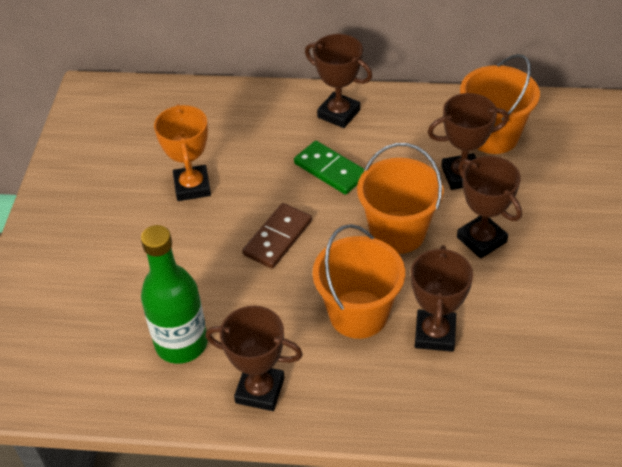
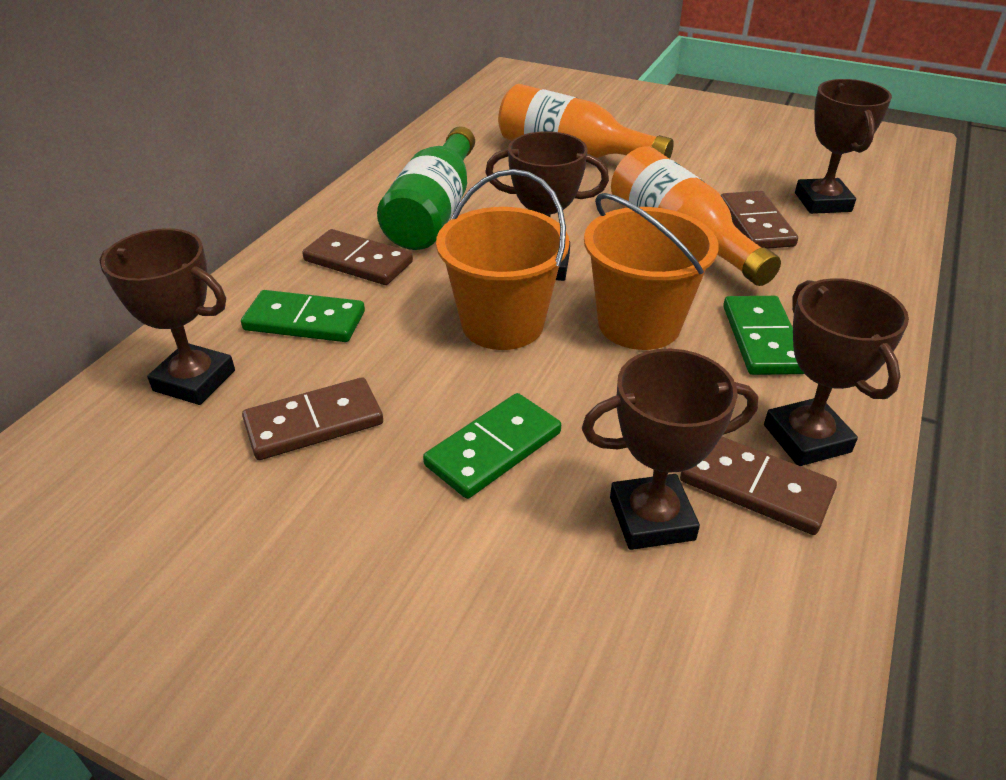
brown domino: [242,203,312,269] = 1 -> [242,377,383,460] [302,229,413,285] [680,437,837,535] [721,191,798,249] = 4
green domino: [294,141,364,195] = 1 -> [241,290,365,342] [423,393,561,499] [723,296,804,375] = 3
orange bottle: none = 0 -> [498,84,674,159] [611,146,781,286] = 2
orange bucket: [313,224,405,339] [357,143,444,254] [460,54,540,154] = 3 -> [436,169,570,350] [584,193,719,350] = 2
orange trophy: [154,104,211,201] = 1 -> none = 0

